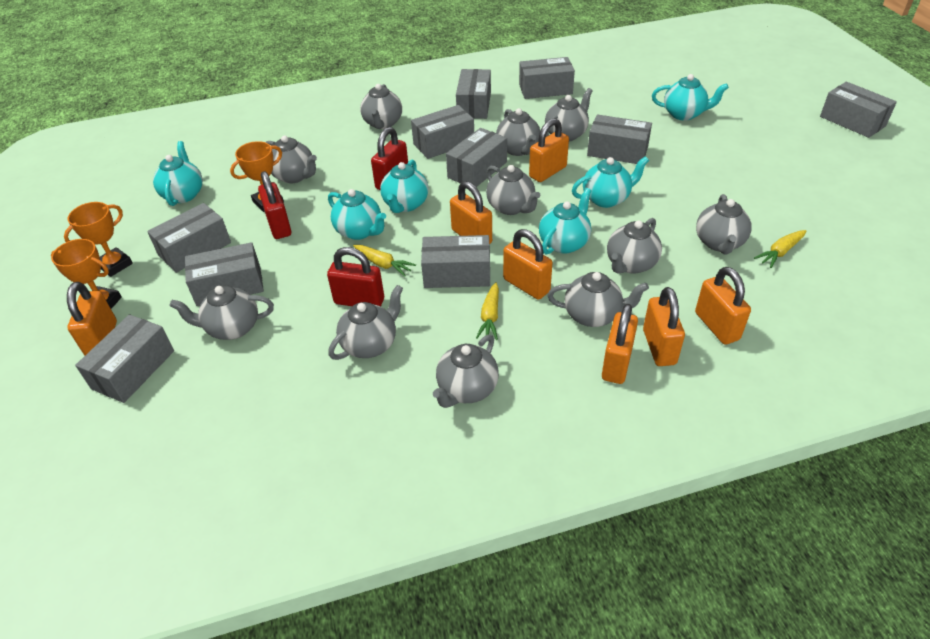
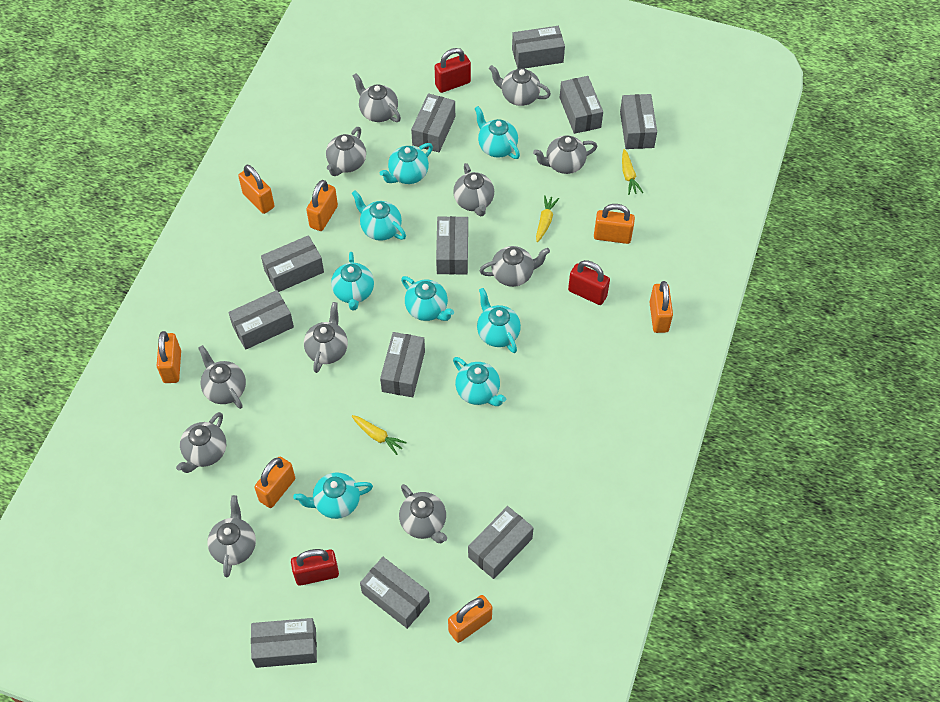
grey box: [75,314,174,403] [147,203,231,273] [185,242,264,306] [411,105,474,159] [421,235,490,288] [446,128,507,187] [456,69,491,119] [519,57,575,99] [587,115,652,164] [820,82,897,138] = 10 -> [228,290,294,350] [251,618,317,668] [261,235,324,292] [360,557,430,629] [380,332,425,397] [411,93,455,152] [436,216,468,275] [468,506,534,579] [512,26,565,69] [560,76,603,134] [620,94,657,149] = 11
orange trophy: [51,239,122,309] [64,202,133,277] [230,141,284,212] = 3 -> none = 0
turquoise teapot: [153,141,203,206] [328,189,386,240] [380,160,429,213] [539,188,592,255] [572,156,649,208] [652,74,729,121] = 6 -> [293,472,373,519] [331,252,374,311] [352,190,406,241] [380,143,433,184] [401,276,454,321] [453,357,506,406] [475,106,520,159] [477,288,521,353] = 8

